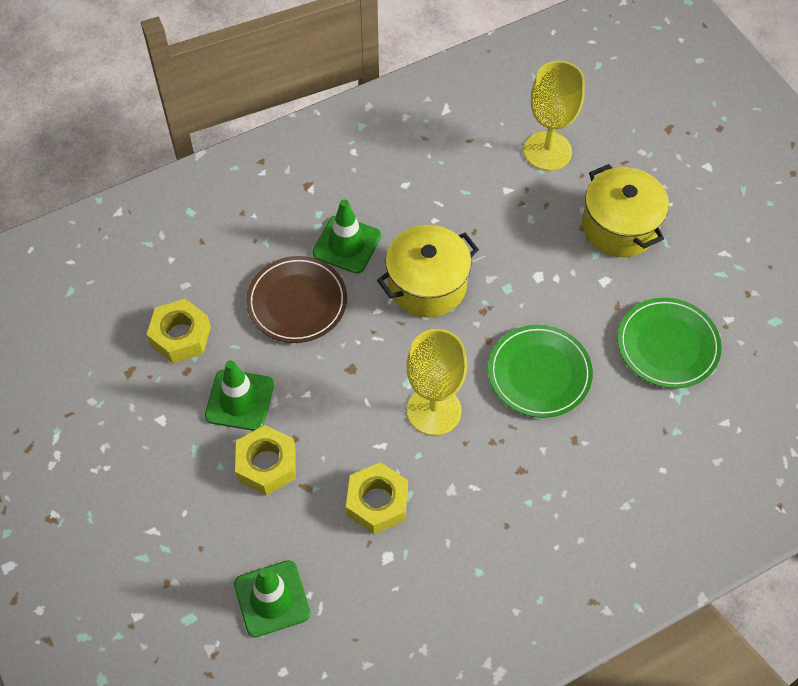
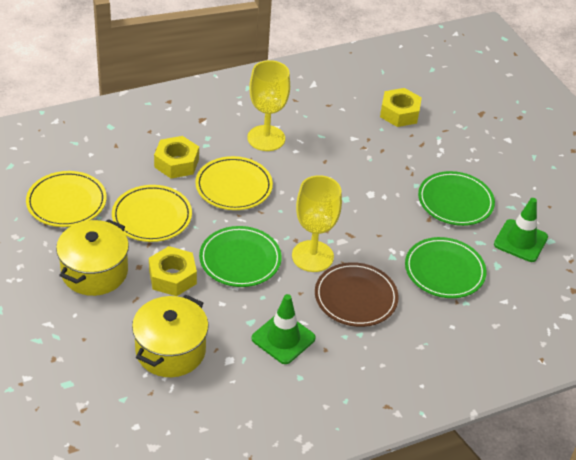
green plate: [488,325,593,418] [618,298,722,388] = 2 -> [199,226,282,287] [405,237,486,298] [418,171,495,226] = 3
green traffic cone: [205,360,274,431] [234,560,311,638] [312,199,381,274] = 3 -> [251,294,316,364] [494,198,548,262] = 2
yellow plate: none = 0 -> [26,171,107,227] [112,185,192,242] [195,156,273,210] = 3

